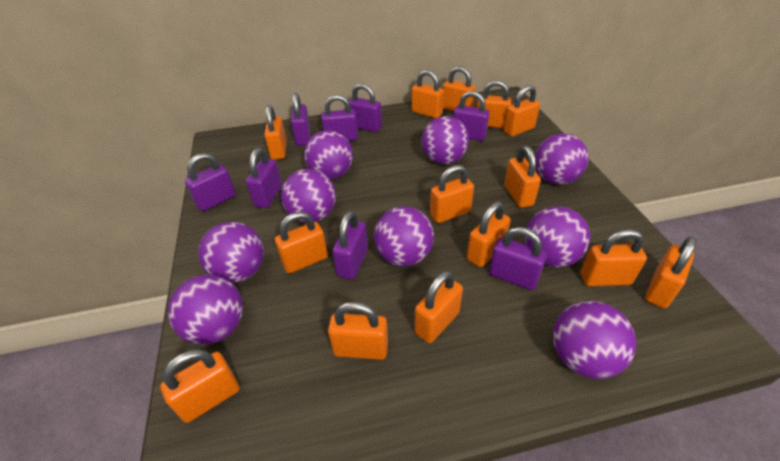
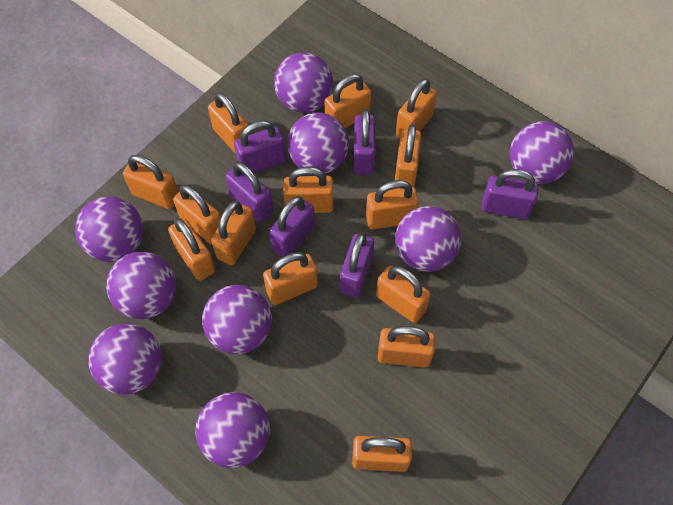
purple padlock: [185,153,236,211] [246,148,282,208] [291,93,310,146] [321,95,358,141] [332,211,368,280] [349,84,382,132] [453,91,489,141] [489,227,547,290] = 8 -> [225,162,274,223] [234,120,286,173] [269,196,315,257] [340,233,374,298] [354,109,375,175] [481,169,538,219] = 6

